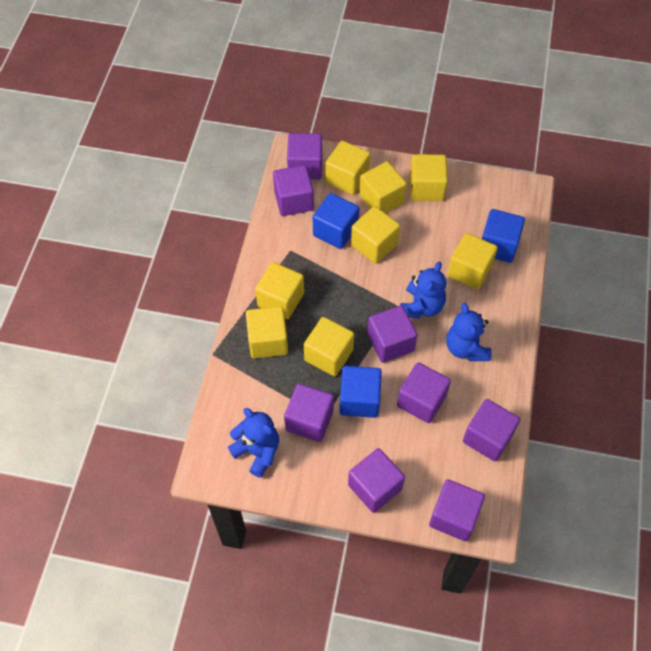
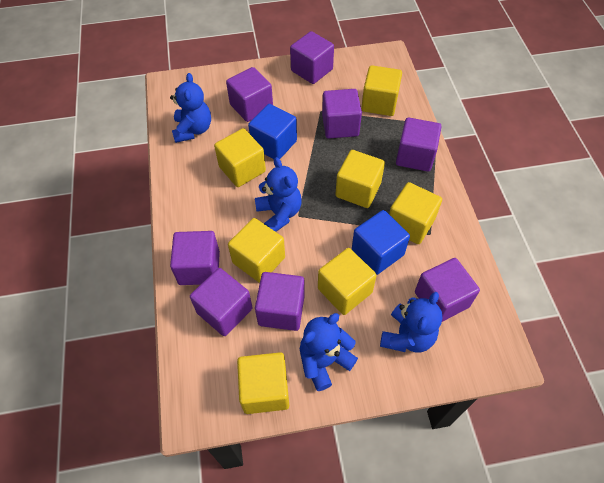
blue cube: [313,193,359,249] [340,366,382,418] [482,209,525,263] = 3 -> [248,104,297,159] [352,210,410,275] = 2
blue teddy bear: [228,408,279,478] [400,262,446,318] [446,303,492,361] = 3 -> [170,73,211,143] [255,157,302,232] [300,313,358,391] [380,292,442,352] = 4
yellow cube: [246,306,288,359] [255,262,304,319] [304,317,354,376] [325,141,370,195] [351,206,400,264] [359,161,407,213] [410,154,448,201] [447,233,498,290] = 8 -> [214,128,266,187] [228,218,285,283] [237,352,289,414] [318,248,377,315] [335,150,385,208] [361,65,402,116] [389,182,442,244] = 7

